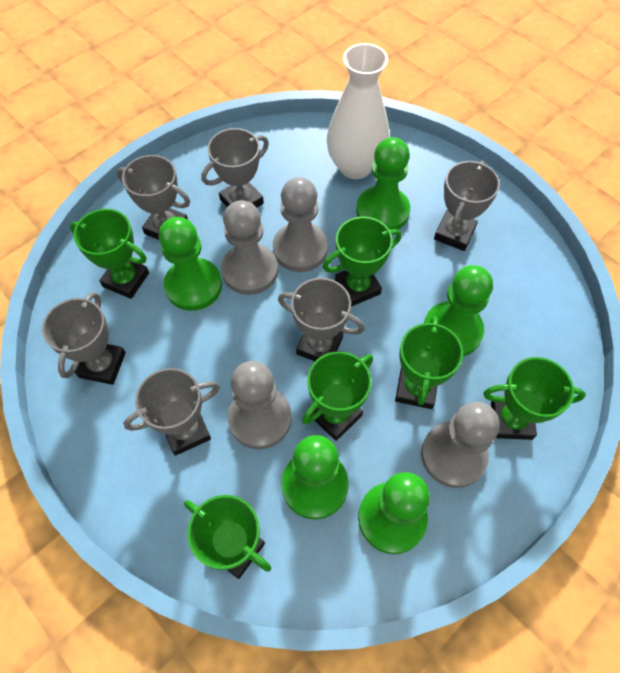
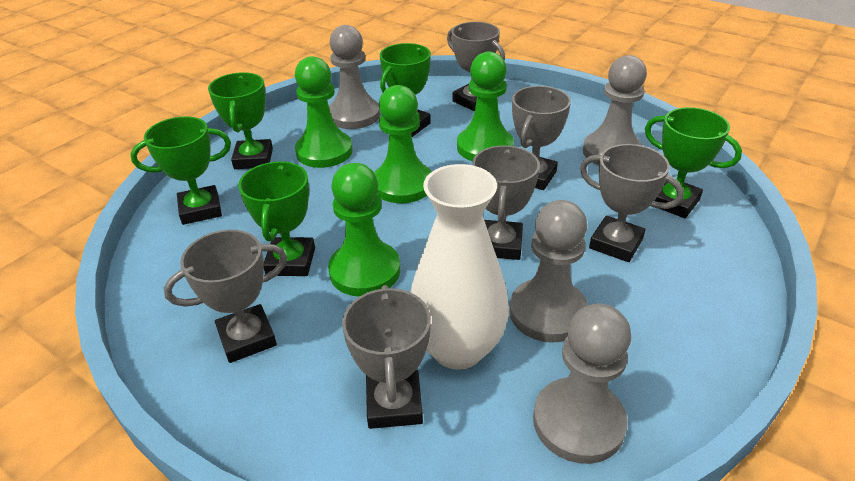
green pawn: [159,217,222,311] [281,435,349,519] [356,137,410,230] [358,472,430,554] [424,265,493,357] = 5 -> [295,56,353,168] [328,163,400,297] [374,85,431,203] [457,52,514,161] = 4
green trophy: [70,209,149,299] [184,495,271,579] [302,352,373,441] [323,216,402,307] [395,316,463,409] [483,357,586,440] = 6 -> [130,116,231,225] [208,72,273,169] [238,161,315,276] [380,43,431,137] [645,107,742,218] = 5

